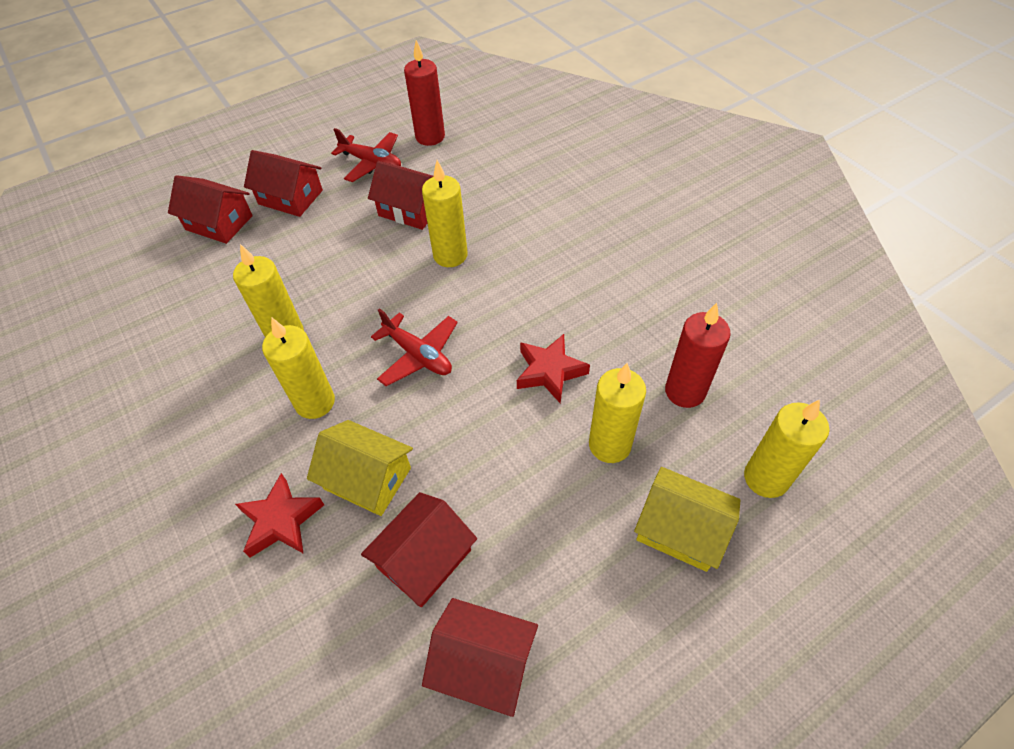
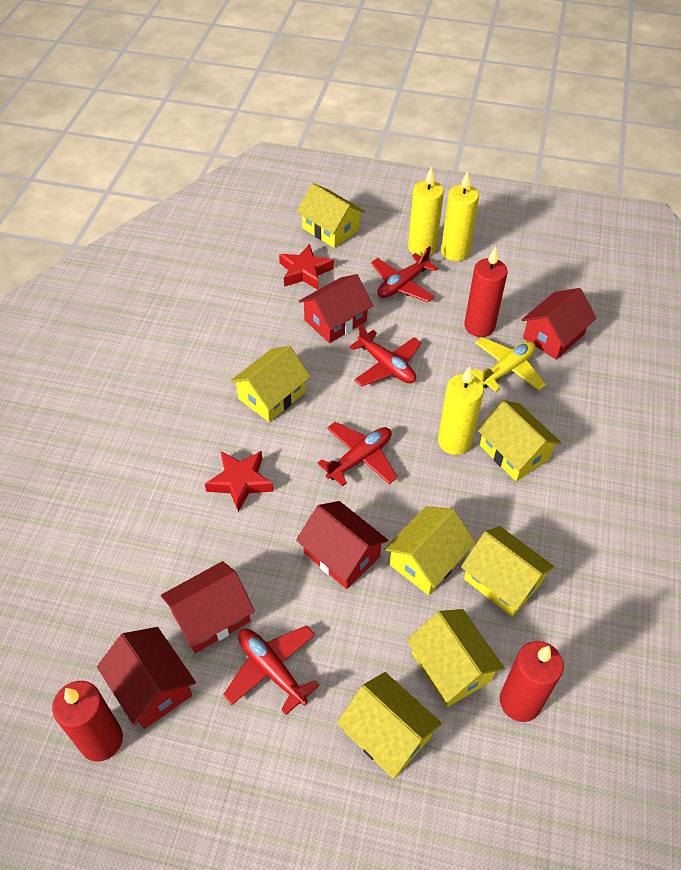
red candle: [404,40,445,146] [665,303,731,408] = 2 -> [52,681,123,762] [464,247,508,337] [500,641,564,722] = 3
red plane: [331,128,401,182] [371,308,458,386] = 2 -> [223,625,320,715] [318,422,398,487] [349,324,421,386] [371,246,438,302] = 4
yellow candle: [233,244,304,337] [262,317,335,419] [422,160,468,267] [589,363,646,463] [744,400,829,498] = 5 -> [408,167,444,257] [438,366,484,455] [441,171,479,261] = 3
yellow house: [307,420,413,516] [634,467,740,572] = 2 -> [230,346,311,422] [297,183,365,248] [337,672,442,779] [384,506,476,595] [407,609,505,707] [461,526,555,617] [477,400,562,481] = 7
yellow plane: none = 0 -> [472,337,546,392] = 1

